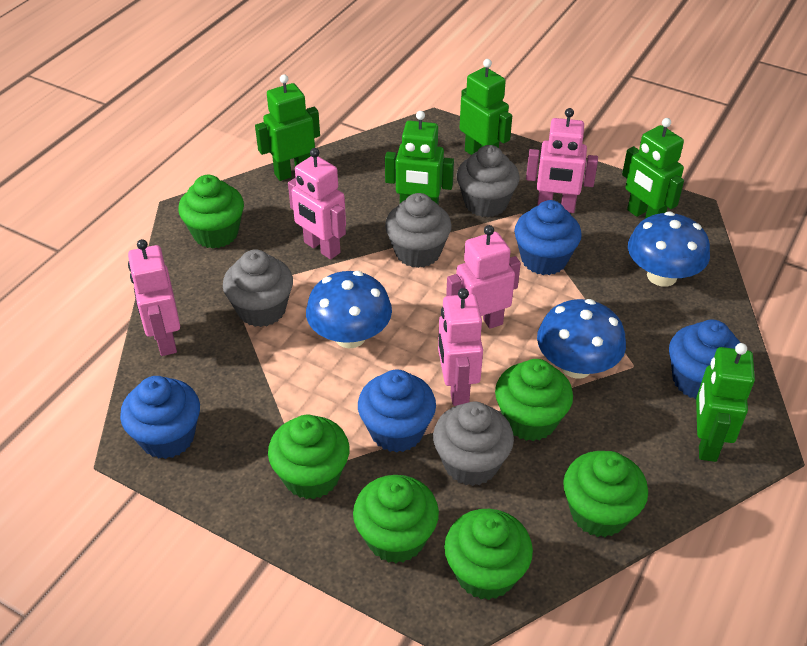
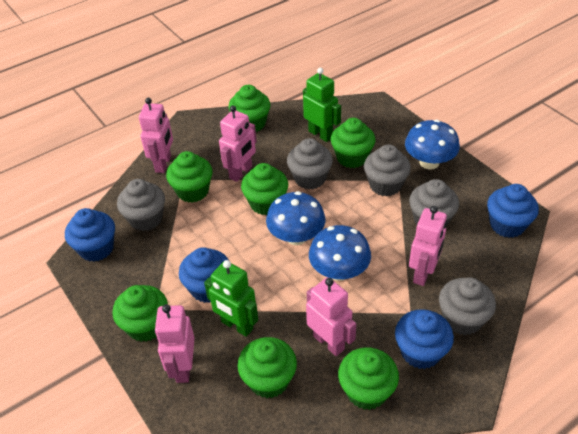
green cupcake: [178,175,244,249] [268,415,350,499] [353,475,439,563] [444,509,533,600] [495,359,573,441] [563,451,648,537] = 6 -> [112,285,168,342] [166,151,213,203] [228,85,270,132] [238,337,297,398] [241,163,288,215] [331,118,375,168] [338,347,399,410] = 7
green robot: [255,74,320,181] [385,111,454,205] [460,59,512,155] [622,118,684,219] [696,343,755,462] = 5 -> [204,260,258,337] [303,68,341,142] = 2
grey cupcake: [223,249,293,327] [385,193,452,268] [433,402,514,486] [456,145,520,217] = 4 -> [117,179,165,231] [287,138,333,189] [364,144,411,197] [409,179,459,226] [439,277,496,335] = 5

